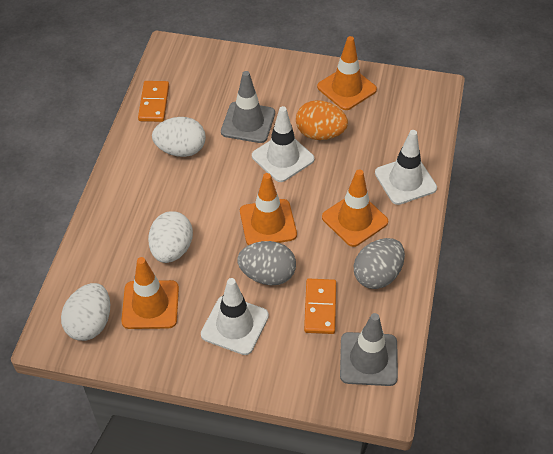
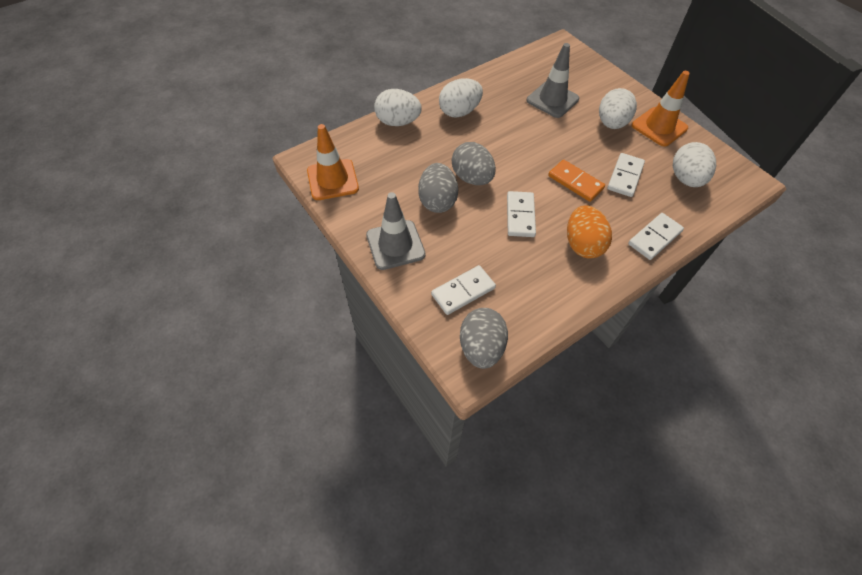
grey egg: [237,241,296,285] [354,238,405,289] = 2 -> [418,163,458,213] [452,142,496,185] [460,308,508,369] = 3
orange domino: [138,81,169,122] [304,279,336,334] = 2 -> [548,160,605,202] = 1
orange traffic cone: [121,257,179,329] [240,173,297,245] [317,36,377,110] [322,169,388,247] = 4 -> [307,124,359,200] [632,71,690,147] = 2
white domino: none = 0 -> [431,265,496,315] [507,191,536,237] [607,153,645,197] [628,213,684,260] = 4
white egg: [61,283,110,341] [148,211,193,263] [152,117,206,157] = 3 -> [374,89,422,126] [439,78,483,118] [599,88,637,129] [673,142,716,187] = 4
white traffic cone: [201,278,269,355] [252,106,315,182] [375,130,437,205] = 3 -> none = 0

